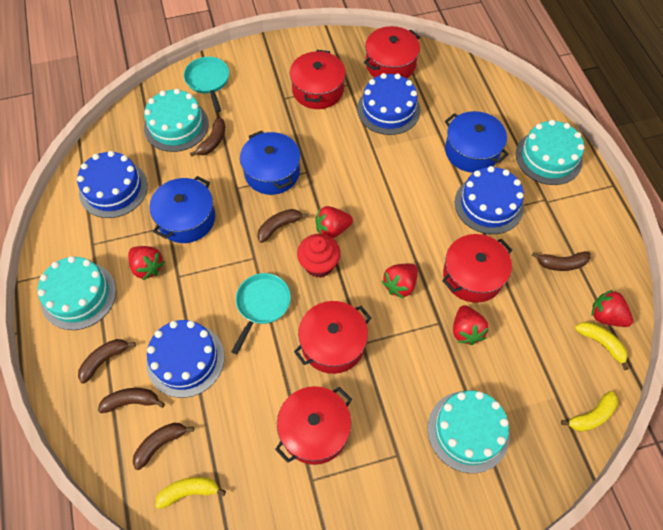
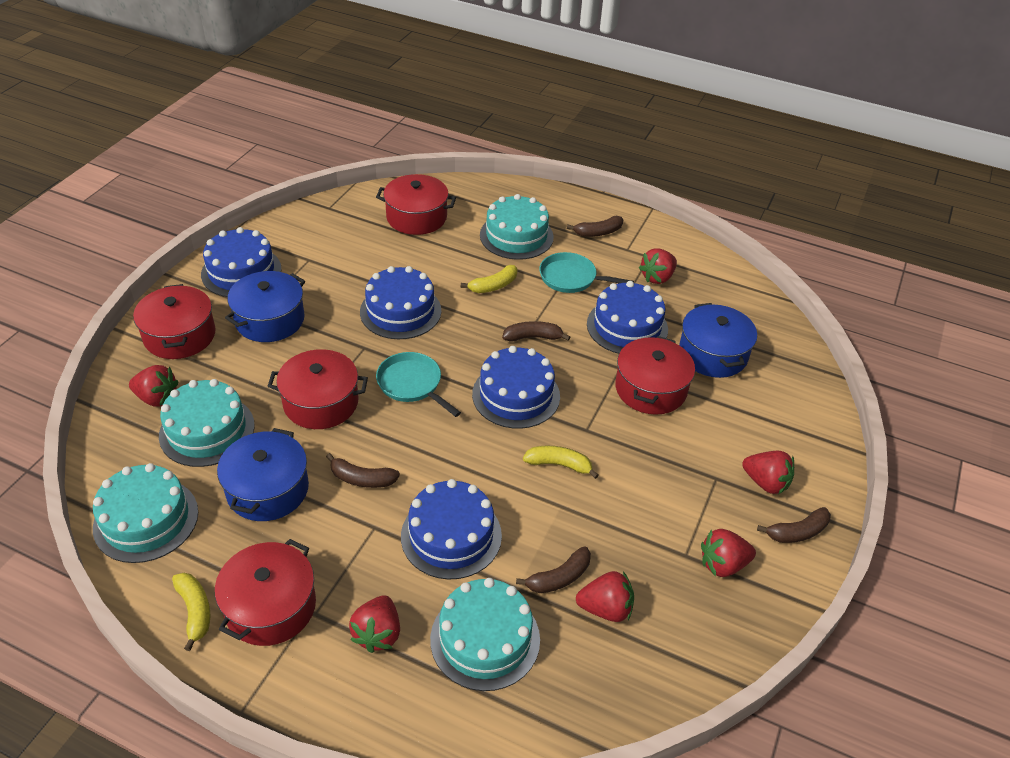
blue cake: [77,151,148,218] [146,320,225,398] [357,73,421,135] [455,166,524,234] = 4 -> [201,227,282,297] [360,266,441,339] [401,479,502,580] [472,346,560,429] [587,281,668,354] = 5
brown banana: [78,339,136,384] [98,388,165,413] [133,423,194,470] [190,117,225,157] [257,209,308,243] [531,251,591,271] = 6 -> [326,453,400,488] [502,321,570,341] [516,546,591,593] [567,216,623,237] [757,507,831,543] = 5
red cupcake: [297,234,341,278] = 1 -> none = 0
red strawberry: [128,246,164,280] [315,206,353,238] [382,264,418,299] [453,305,489,345] [592,289,633,327] = 5 -> [129,365,179,407] [349,595,400,653] [576,571,634,622] [639,248,677,284] [701,529,756,577] [742,451,794,495] = 6

